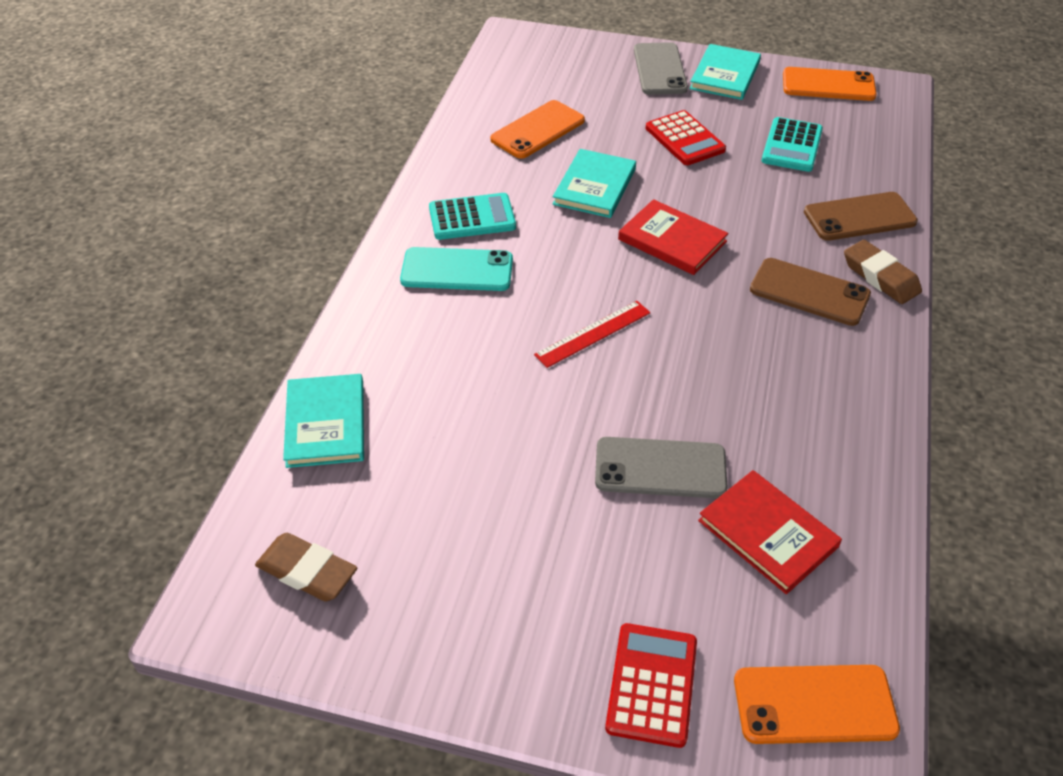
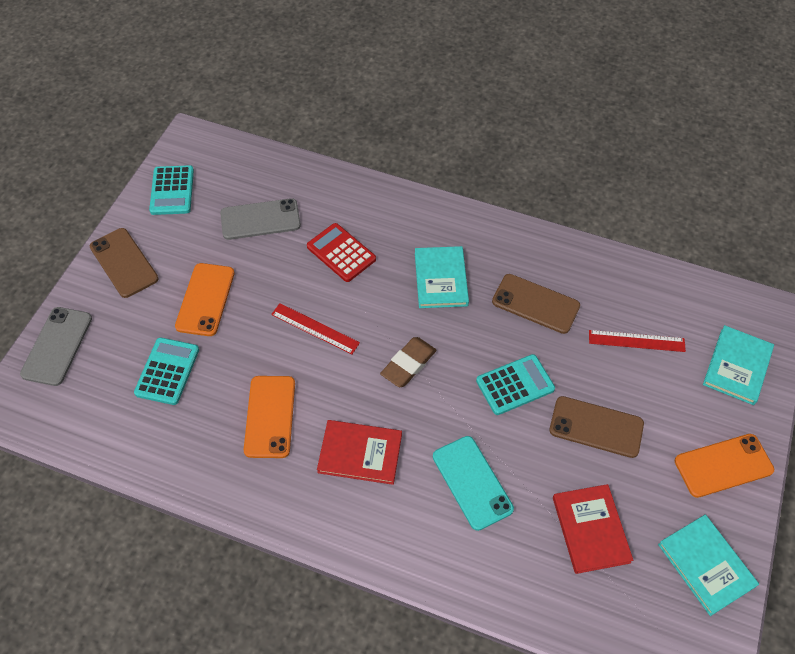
brown eraser: [255,533,357,601] [844,240,922,304] = 2 -> [380,337,437,387] = 1
brown phone: [750,258,871,326] [804,192,918,241] = 2 -> [90,228,158,298] [492,274,580,334] [549,396,644,458] = 3
red calculator: [605,623,697,748] [646,110,726,165] = 2 -> [307,223,376,282] = 1
red ruler: [534,301,650,368] = 1 -> [271,303,360,355] [589,330,686,352] = 2
turquoise calculator: [429,193,516,240] [762,117,823,172] = 2 -> [134,337,199,405] [149,165,194,215] [476,354,555,415] = 3

